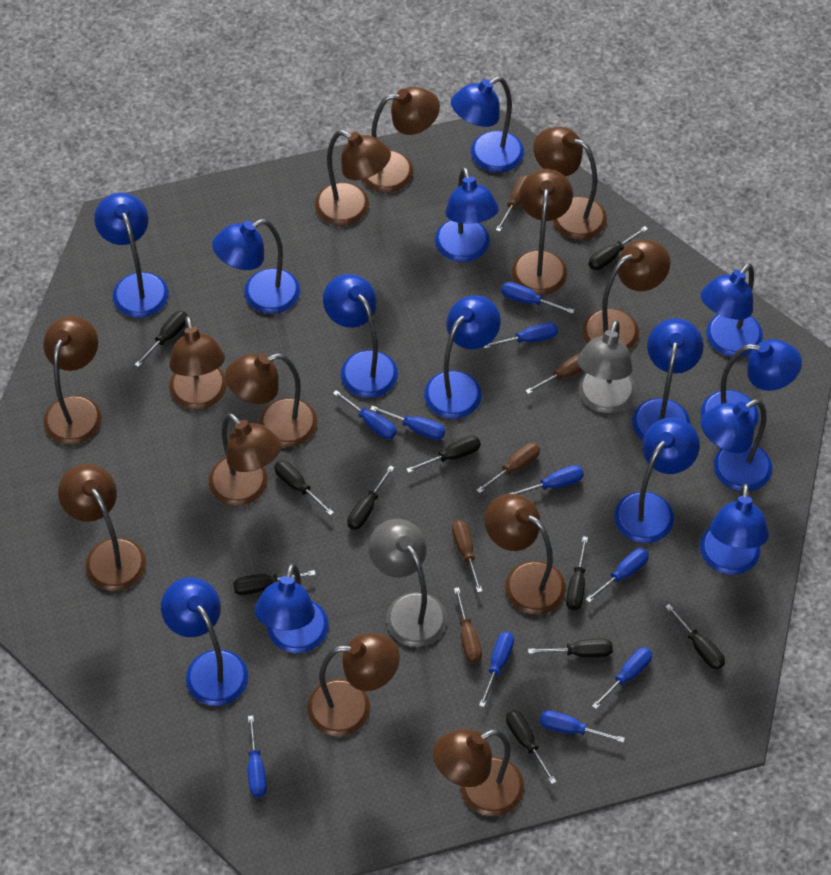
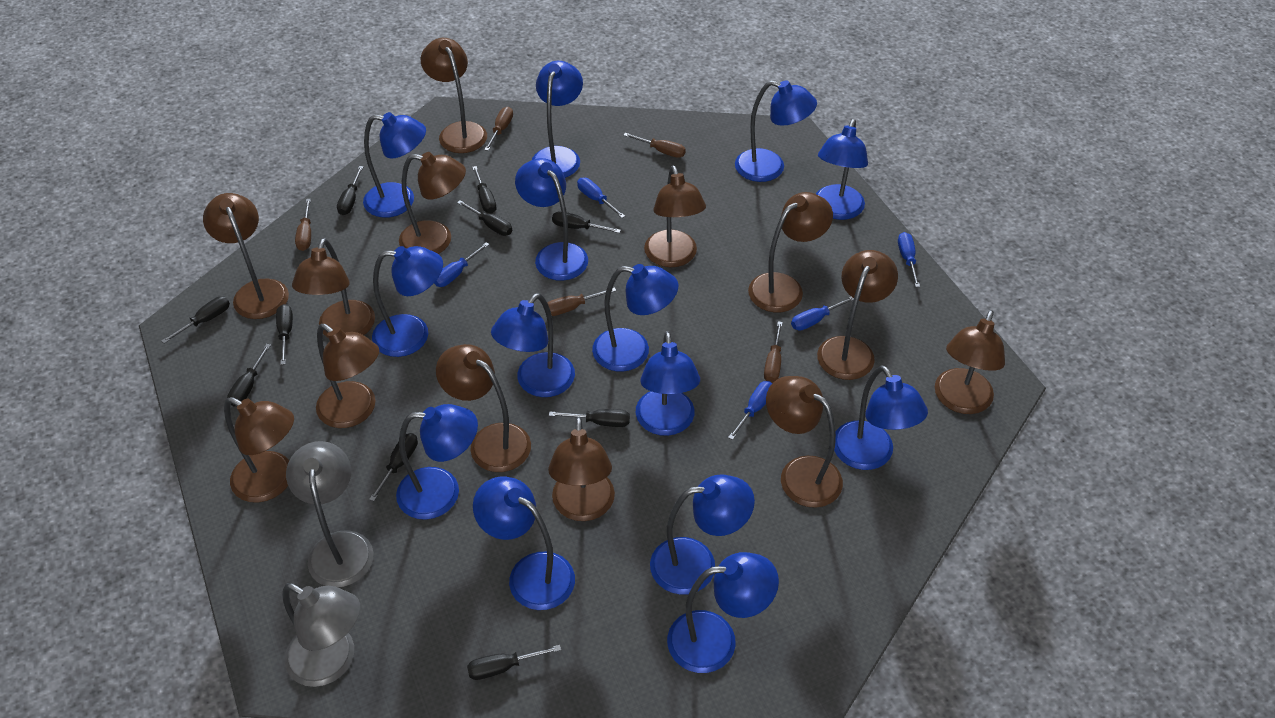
blue screwdriver: [248,716,267,797] [333,390,396,439] [370,406,445,440] [479,632,514,707] [484,322,558,349] [501,282,574,314] [509,465,584,495] [540,710,625,743] [585,548,649,603] [592,647,652,709] = 10 -> [434,242,490,287] [577,178,625,218] [728,381,772,440] [791,297,854,331] [898,232,920,287] = 5

